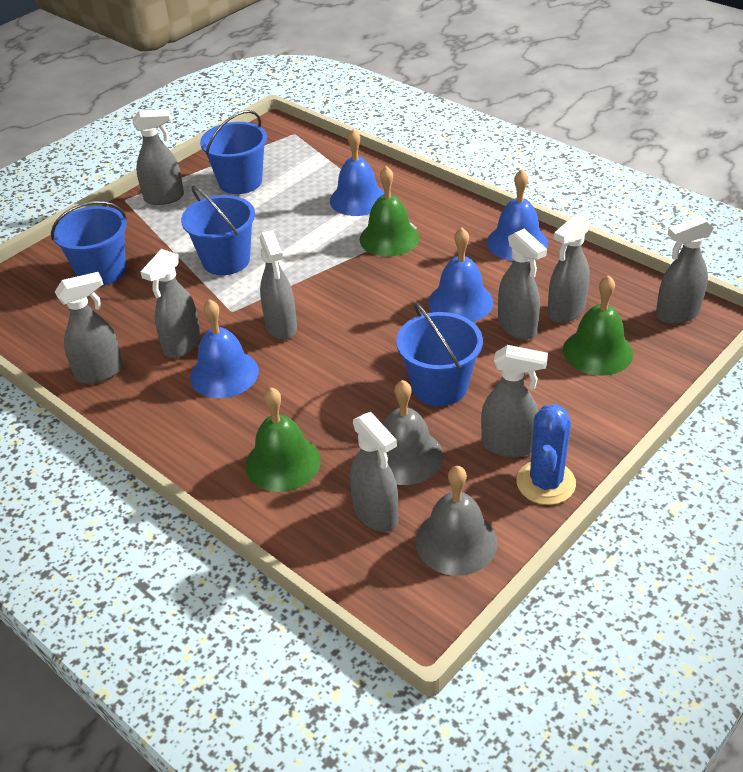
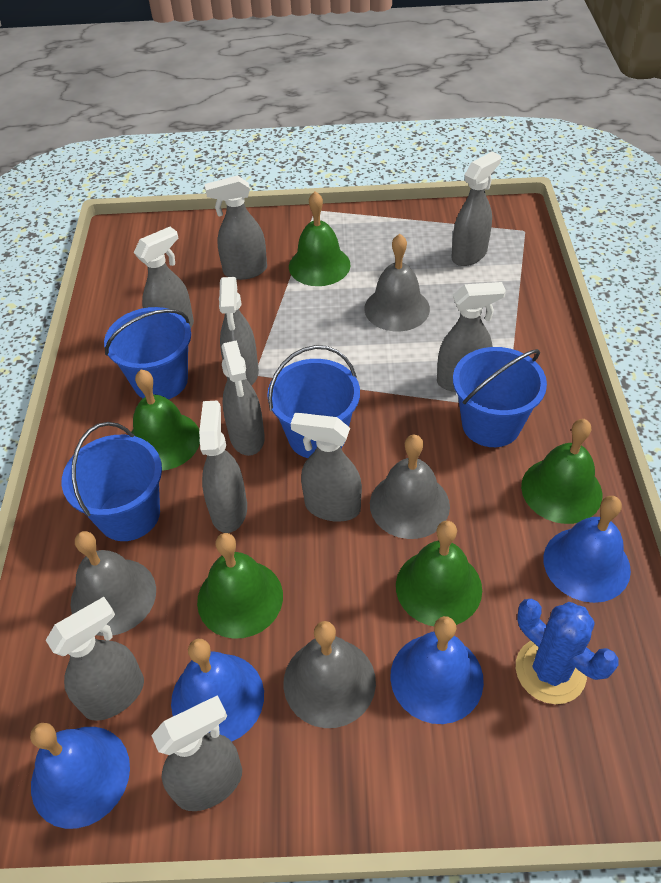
green bell: [245,387,321,492] [359,166,420,257] [563,275,633,376] = 3 -> [132,370,200,471] [197,533,283,639] [289,191,351,286] [396,521,482,626] [521,419,602,524] = 5
grey bell: [383,380,443,485] [415,466,498,576] = 2 -> [70,531,156,636] [284,621,376,728] [364,234,430,331] [370,434,450,539] = 4
grey spray bottle: [55,272,123,384] [132,109,184,205] [140,249,201,358] [260,230,297,340] [350,412,398,532] [481,345,548,457] [498,229,547,340] [547,214,591,323] [656,216,713,324] = 9 -> [46,597,144,721] [134,227,194,328] [151,695,242,811] [199,401,247,533] [205,175,267,280] [219,277,259,386] [221,340,265,456] [290,413,362,522] [437,282,506,392] [451,152,501,266] = 10

